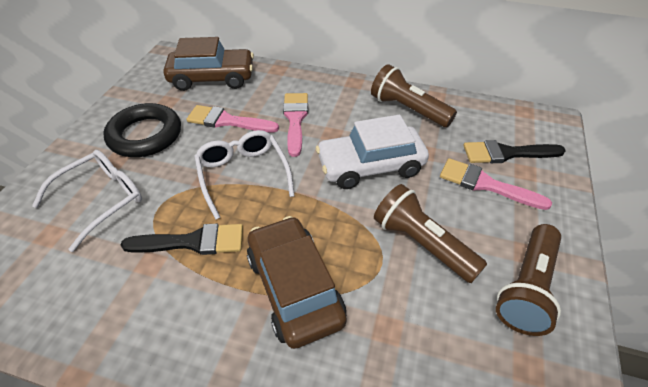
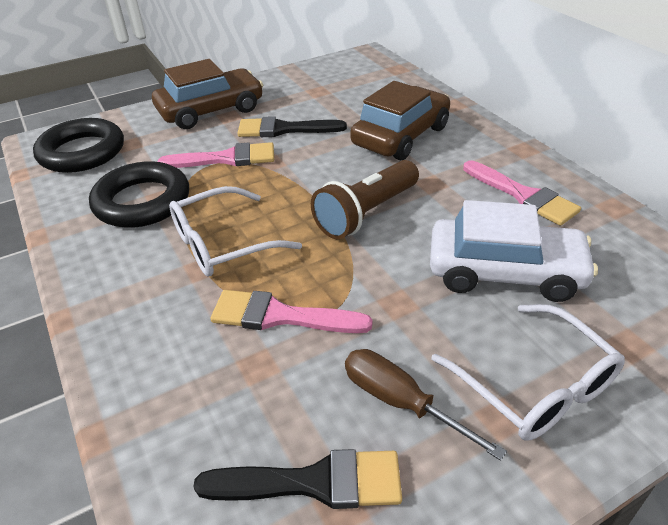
black ring: [103,103,181,157] = 1 -> [33,118,124,173] [89,161,189,228] = 2
brown flashlight: [371,64,457,127] [374,184,487,283] [496,224,561,336] = 3 -> [311,160,419,239] = 1
brown screwdriver: none = 0 -> [345,349,507,461] = 1

